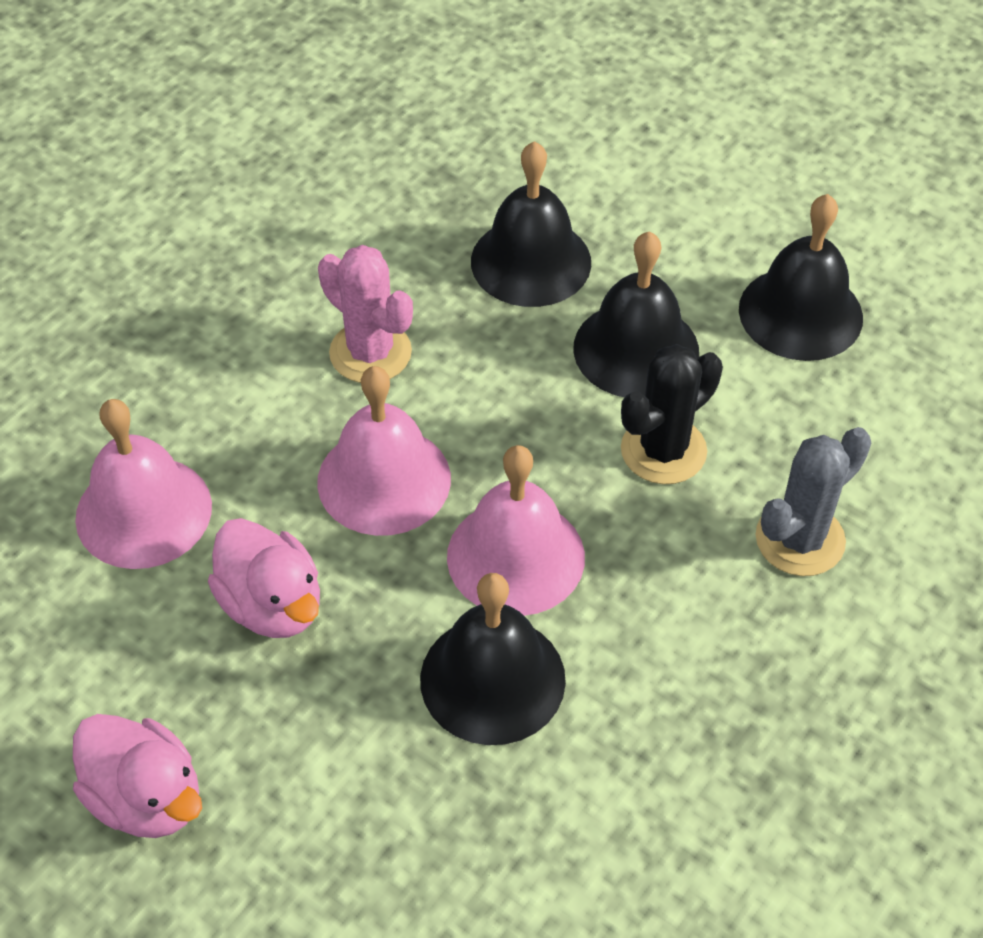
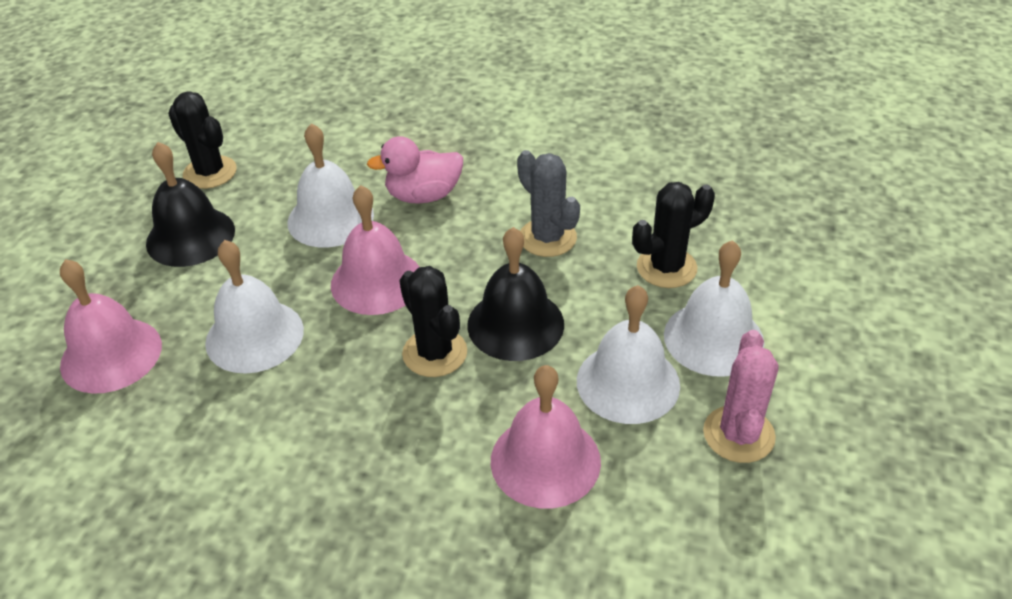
black bell: [420,573,566,745] [471,141,591,307] [573,231,699,397] [739,194,863,361] = 4 -> [146,142,235,267] [467,227,564,361] = 2
black cactus: [621,344,723,484] = 1 -> [168,91,237,189] [399,266,467,377] [632,182,715,288] = 3
pink duck: [73,714,202,838] [208,518,320,638] = 2 -> [367,136,463,204] = 1
white bell: none = 0 -> [205,240,304,374] [287,123,374,248] [577,285,680,424] [664,240,764,377] = 4

